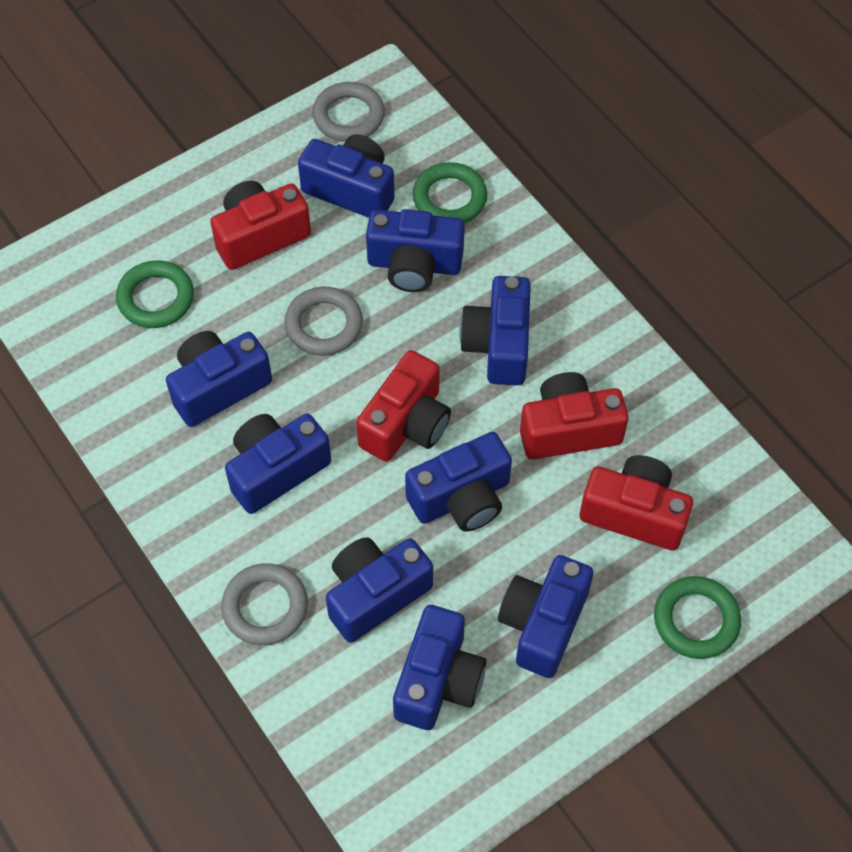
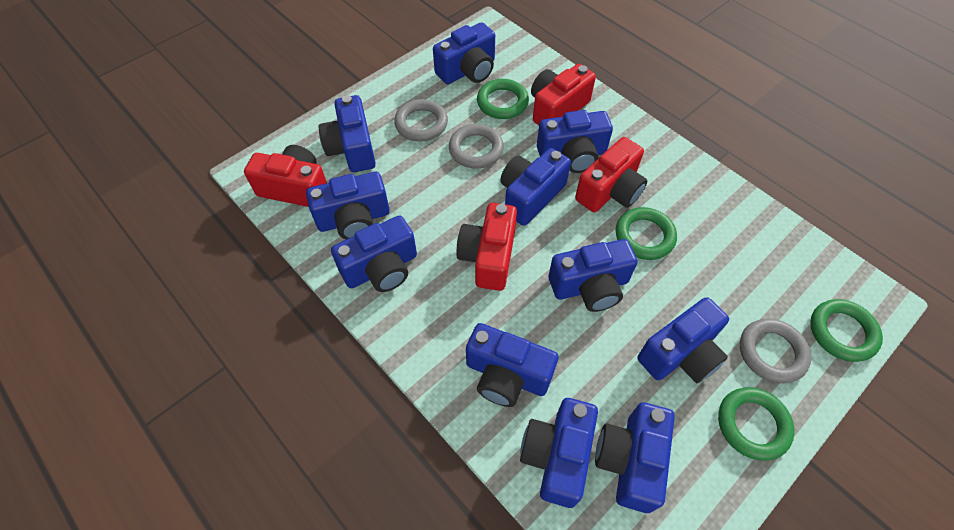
blue camera: [166,331,272,427] [225,414,331,514] [298,134,395,218] [326,537,433,643] [366,209,465,292] [393,605,486,730] [405,432,512,532] [459,276,531,385] [498,555,593,678] = 9 -> [306,172,390,240] [318,95,376,172] [331,216,417,292] [433,22,495,84] [466,323,558,407] [500,148,571,226] [520,398,598,508] [537,110,613,173] [548,239,637,312] [595,402,675,513] [637,297,729,383] = 11
green ring: [116,260,194,328] [413,162,487,224] [654,576,741,659] = 3 -> [477,79,529,119] [616,207,677,260] [718,387,795,461] [810,299,883,362] = 4

